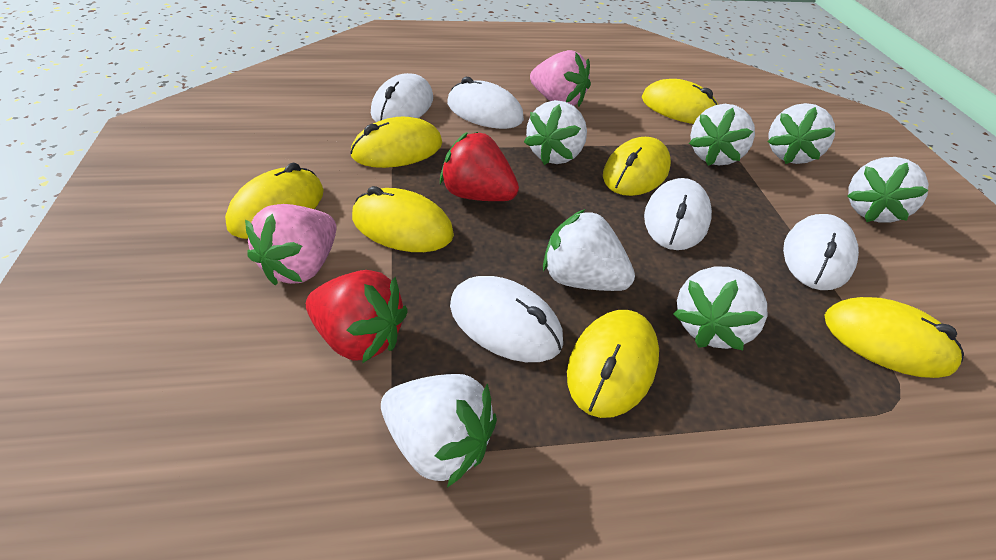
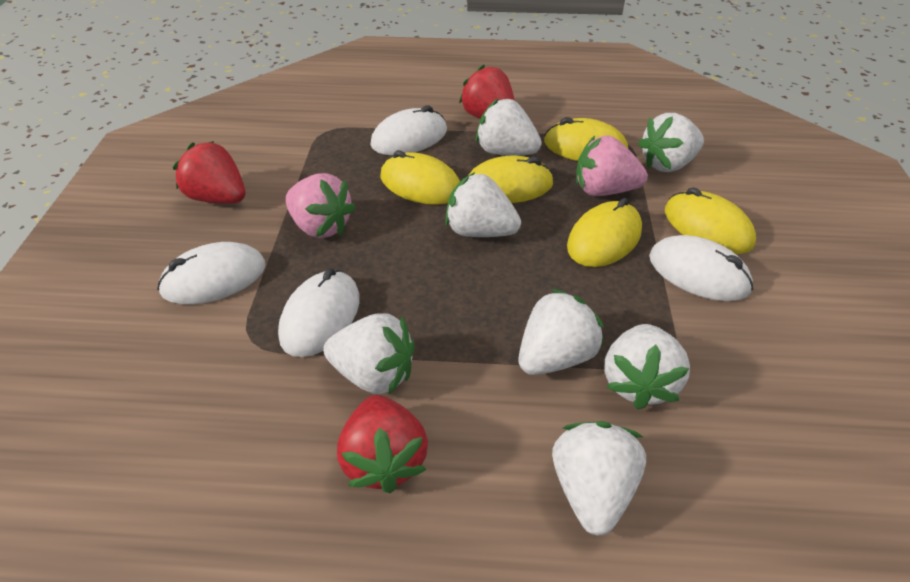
red strawberry: [306,270,408,363] [440,132,519,201] = 2 -> [173,141,245,204] [337,395,428,493] [459,65,515,119] = 3
white mouse: [371,73,433,122] [447,77,524,129] [450,276,563,362] [644,178,712,250] [783,214,859,290] = 5 -> [157,242,266,304] [278,268,359,357] [370,105,447,155] [649,235,753,301] = 4
yellow mouse: [225,163,324,239] [350,117,442,168] [352,186,454,252] [567,310,659,418] [603,137,671,196] [642,79,718,124] [824,297,964,378] = 7 -> [381,150,460,205] [469,155,554,203] [544,117,628,161] [567,198,642,267] [665,187,756,254] = 5

